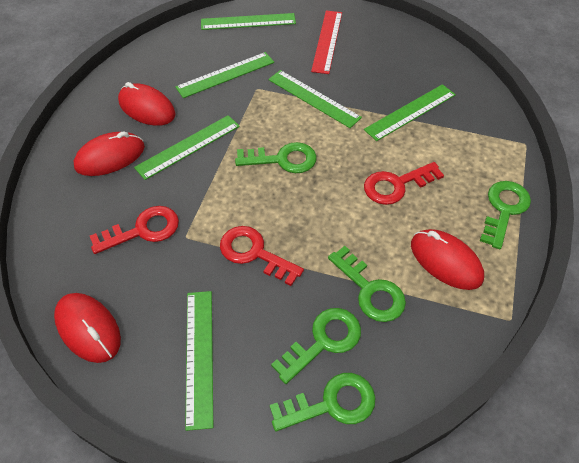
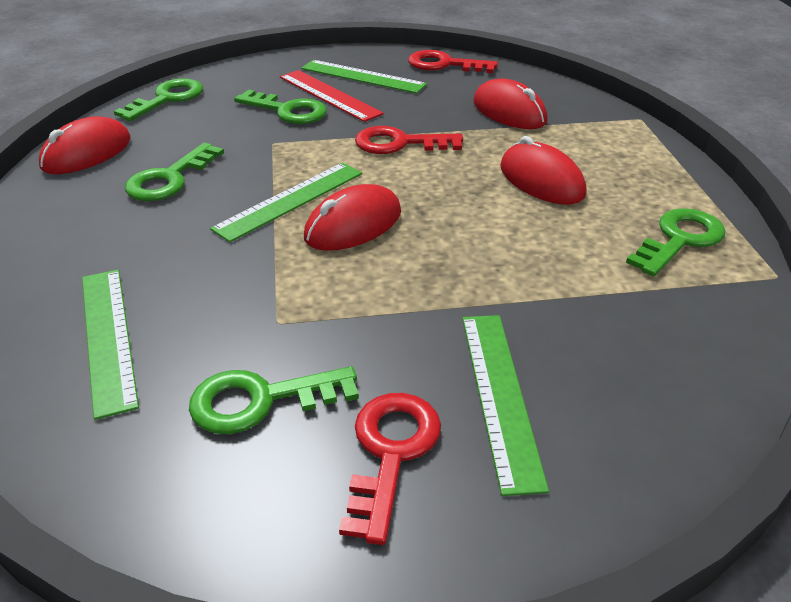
green ruler: [134,115,240,180] [175,52,274,98] [185,291,213,431] [201,13,296,30] [268,70,362,128] [364,84,456,141] = 6 -> [82,270,139,420] [210,163,362,242] [301,60,427,94] [462,315,549,496] = 4

